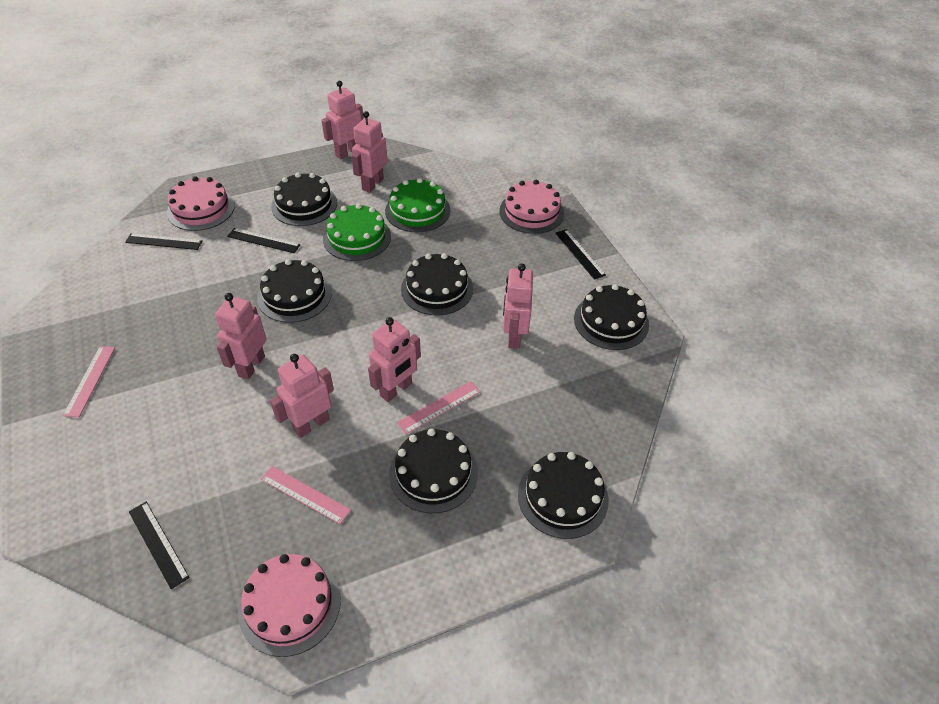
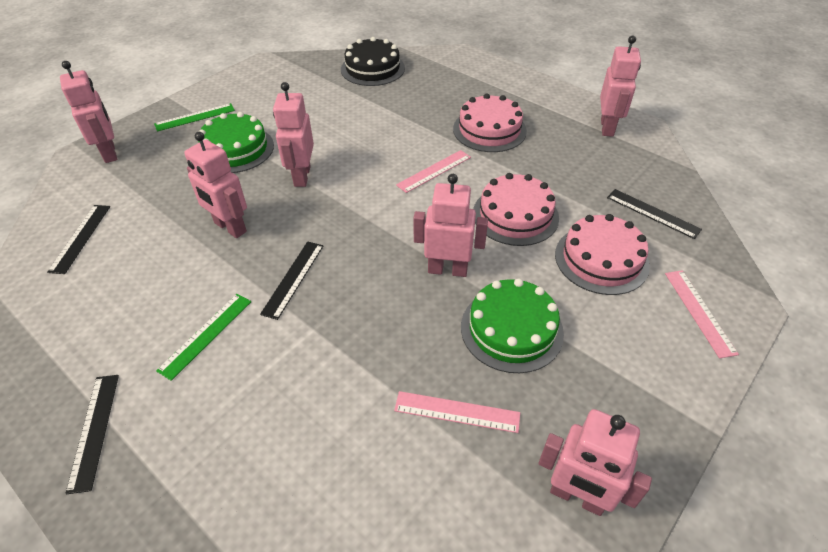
black cake: [257,259,332,323] [271,173,337,226] [389,428,478,513] [401,253,473,316] [518,452,609,539] [574,284,649,350] = 6 -> [341,37,405,86] = 1
green ruler: none = 0 -> [154,103,235,132] [156,294,251,381] = 2

